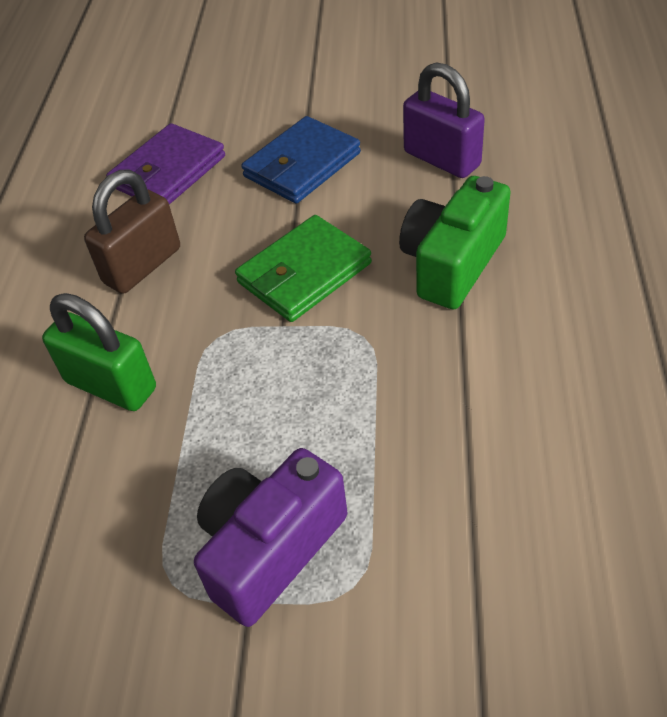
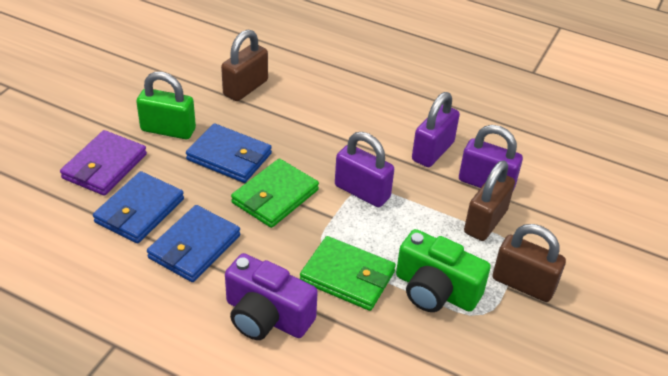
blue wallet: [241,116,361,203] = 1 -> [93,171,184,243] [147,205,240,282] [186,123,272,183] = 3
brown padlock: [84,170,180,294] = 1 -> [221,30,268,101] [464,160,515,241] [492,224,566,302] = 3
green wallet: [235,215,372,322] = 1 -> [231,159,319,228] [300,236,396,311] = 2
purple padlock: [403,62,485,178] = 1 -> [335,132,394,207] [412,92,460,167] [459,125,523,190] = 3

